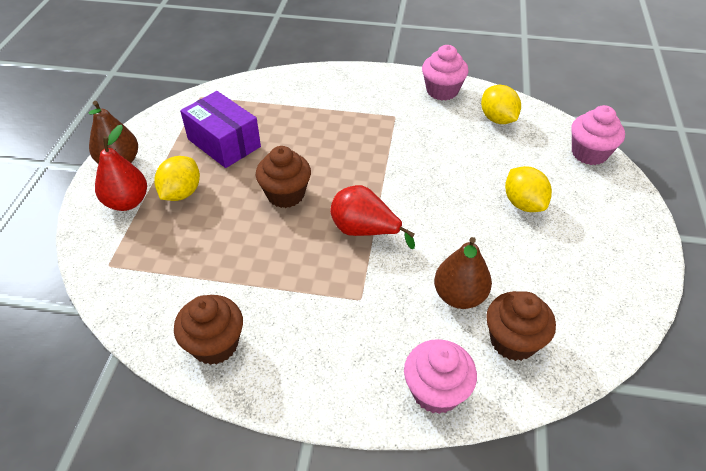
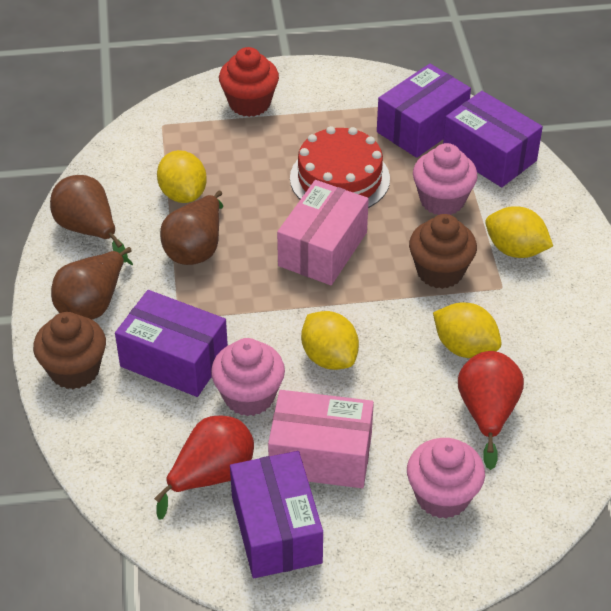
brown cupcake: [174,295,243,365] [255,146,311,208] [486,291,556,361] = 3 -> [33,312,106,389] [409,214,477,289] = 2
brown pear: [89,101,138,164] [434,237,492,309] = 2 -> [50,175,128,263] [51,247,133,320] [160,191,223,265] = 3
pink box: none = 0 -> [268,390,374,488] [277,180,369,285] = 2
purple box: [180,91,261,168] = 1 -> [115,290,228,397] [230,451,323,578] [377,64,471,158] [443,91,543,187] = 4
red cake: none = 0 -> [290,126,390,208] = 1
red cupcake: none = 0 -> [219,47,279,117] = 1
yellow lemon: [154,156,200,201] [481,85,521,124] [505,166,552,212] = 3 -> [157,150,207,203] [301,311,359,370] [433,302,502,358] [485,206,553,258] = 4

